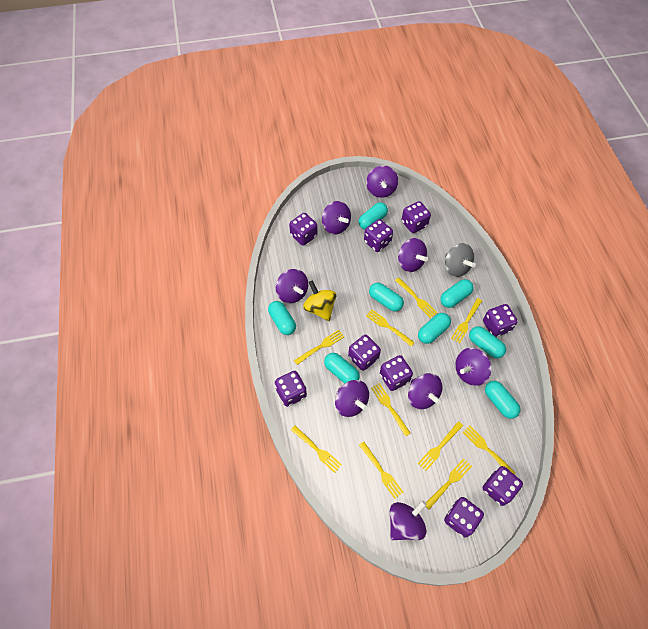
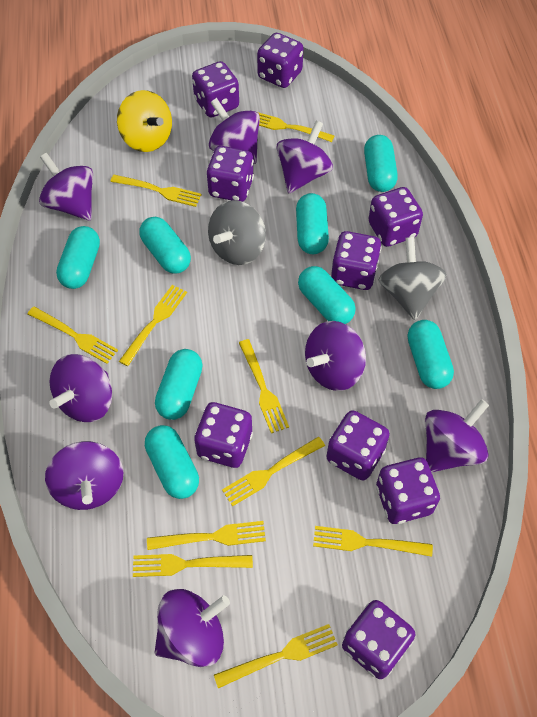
grey spinning top: [445,243,476,277] = 1 -> [208,200,266,265] [379,237,447,320] = 2

